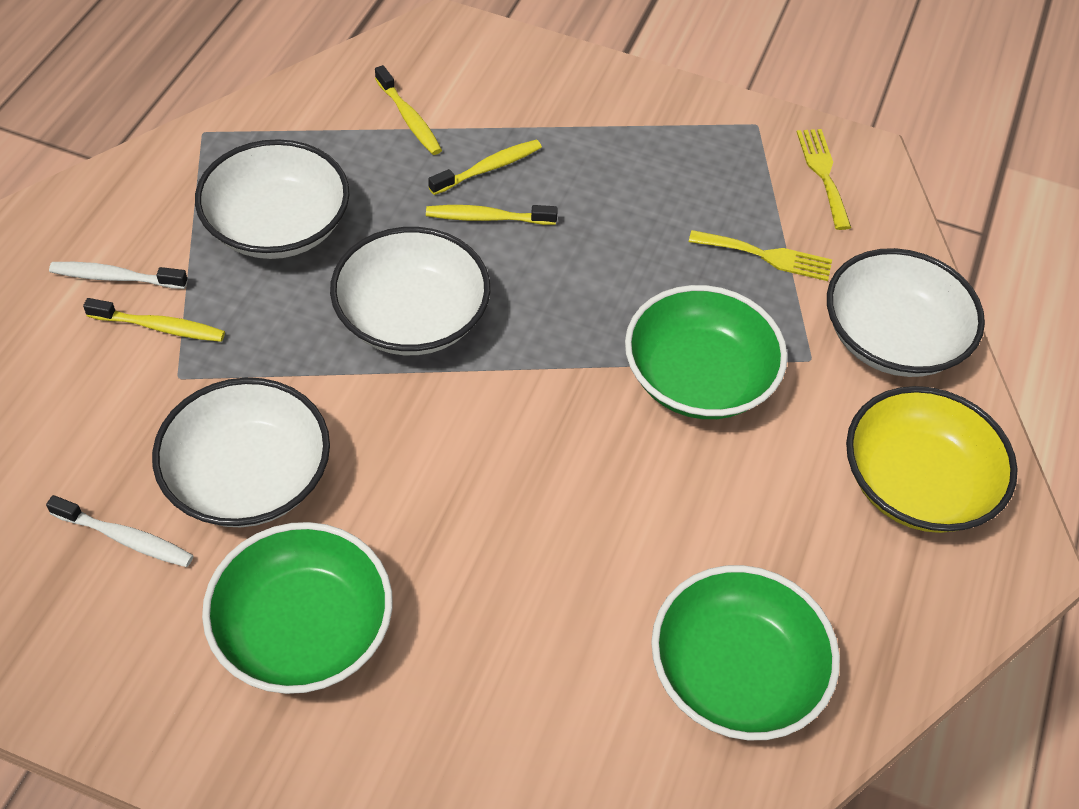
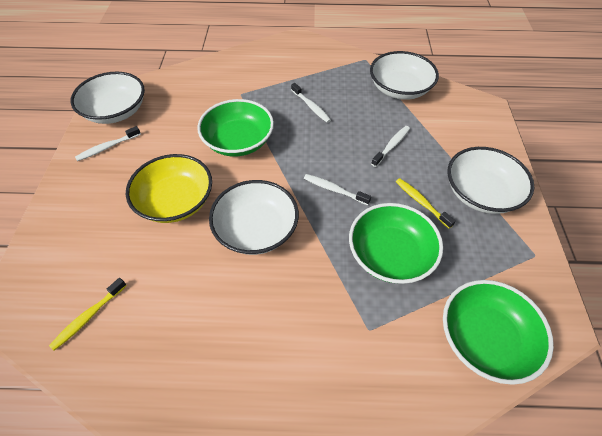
white toothbrush: [46,495,194,567] [49,262,187,289] = 2 -> [75,126,141,161] [291,83,331,123] [304,174,371,205] [371,126,410,167] = 4
yellow fork: [689,230,832,281] [797,129,851,230] = 2 -> none = 0
yellow toothbrush: [83,298,225,342] [375,65,442,155] [426,205,558,225] [428,140,542,195] = 4 -> [49,278,127,350] [396,178,456,229] = 2

